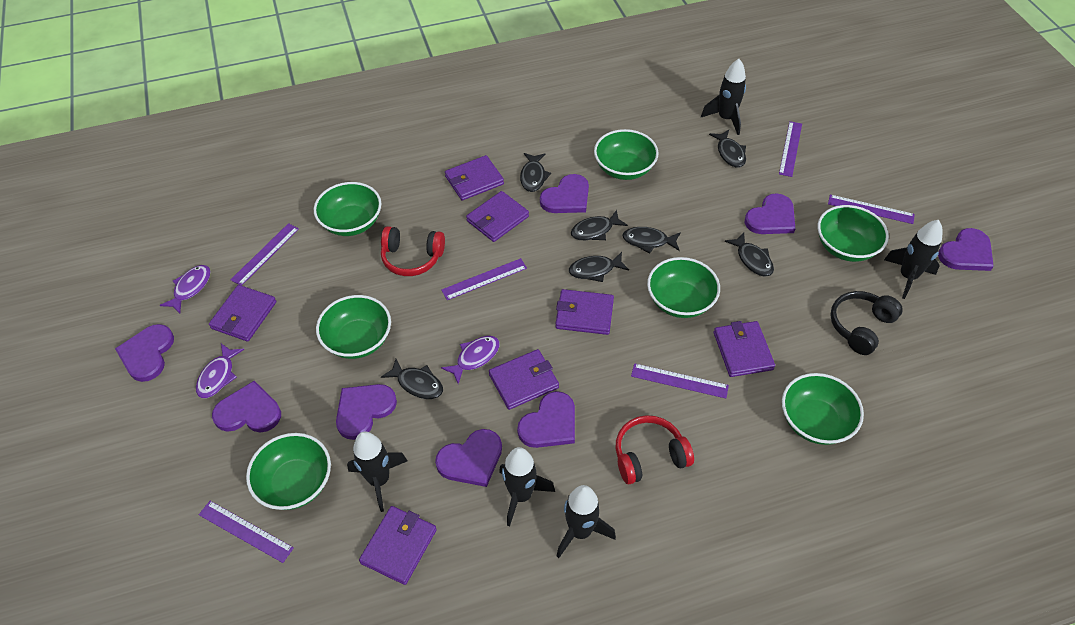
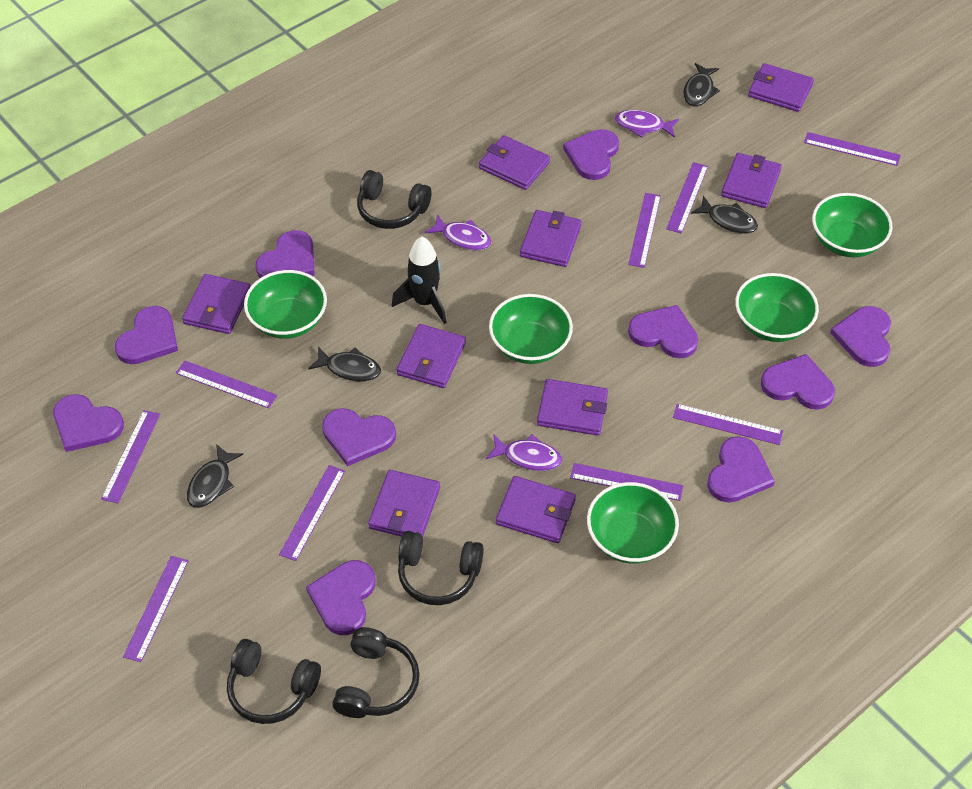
black fish: [381,359,443,399] [520,153,551,192] [569,252,629,282] [571,210,628,240] [622,227,681,254] [709,130,746,168] [725,233,774,277] = 7 -> [187,444,243,508] [308,347,381,381] [683,63,720,107] [691,196,758,234] = 4
black headphones: [830,291,903,355] = 1 -> [227,639,321,724] [333,627,420,718] [357,170,431,229] [398,531,484,605] = 4
black rocket: [347,432,407,512] [499,447,555,527] [557,485,616,558] [701,59,746,135] [884,220,943,299] = 5 -> [392,236,447,324] = 1
green bowl: [246,433,331,510] [314,182,381,236] [316,295,391,359] [594,129,659,180] [647,257,720,318] [782,373,864,445] [818,205,889,262] = 7 -> [244,270,327,339] [489,294,573,364] [587,482,679,564] [735,273,819,342] [812,193,892,257] = 5
purple heart: [115,324,174,382] [212,381,281,432] [336,384,397,440] [435,429,502,487] [517,391,575,448] [540,174,589,213] [745,193,795,234] [938,228,994,271] = 8 -> [53,394,124,452] [115,306,178,364] [255,230,315,278] [306,560,376,635] [322,409,396,466] [563,129,619,180] [628,305,698,358] [707,436,775,503] [761,354,835,410] [830,306,891,367] = 10
purple ruler: [199,501,294,563] [231,223,299,286] [441,258,527,300] [631,363,729,398] [779,121,802,177] [828,195,915,224] = 6 -> [101,410,160,503] [123,556,189,662] [176,361,277,408] [279,465,345,561] [570,463,683,501] [628,193,661,268] [666,162,708,234] [673,404,783,445] [804,132,901,166] = 9
purple wallet: [209,285,276,341] [359,506,437,585] [445,155,504,200] [466,191,529,242] [489,349,559,410] [555,289,614,335] [714,321,775,377] = 7 -> [182,274,251,334] [368,470,440,537] [397,324,466,388] [479,135,550,190] [496,476,576,543] [520,210,582,267] [537,379,608,435] [721,153,782,208] [748,63,814,112] = 9
red headphones: [381,226,445,276] [616,415,694,484] = 2 -> none = 0

